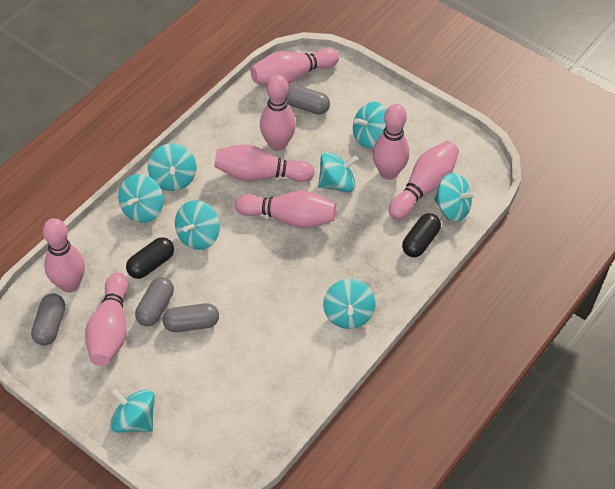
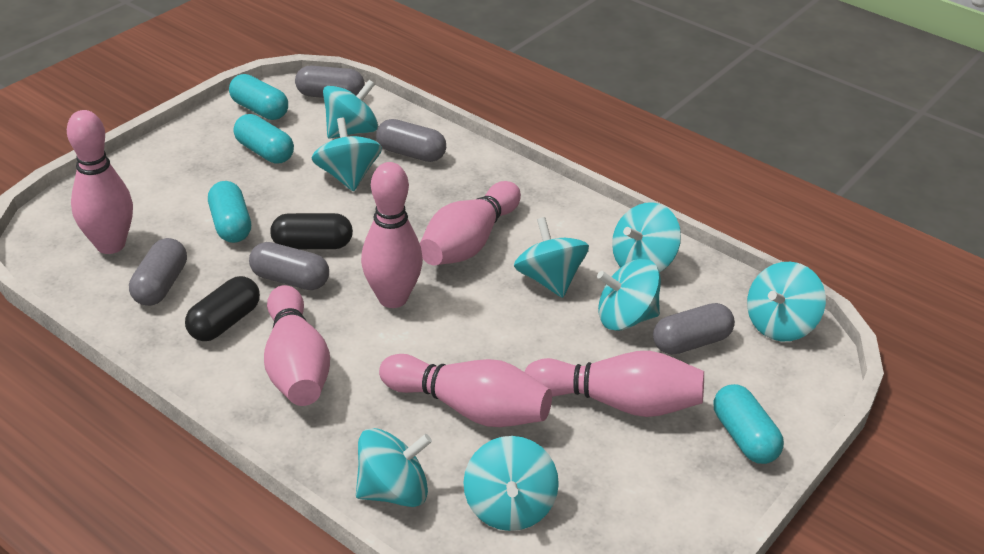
grey capsule: [31,293,65,345] [135,277,174,326] [163,303,219,332] [286,84,330,114] = 4 -> [129,238,187,306] [249,242,329,290] [295,66,365,98] [376,119,446,162] [653,303,735,355] = 5
pink bowling pin: [43,218,85,293] [85,272,128,366] [214,145,315,182] [235,191,336,228] [251,48,339,85] [260,75,296,151] [373,104,409,180] [389,141,459,219] = 8 -> [67,110,133,254] [264,285,330,406] [361,162,423,308] [379,354,552,427] [420,181,521,265] [525,351,704,417] = 6
turquoise capsule: none = 0 -> [208,181,251,243] [229,74,288,120] [234,114,294,163] [714,384,784,464] = 4

